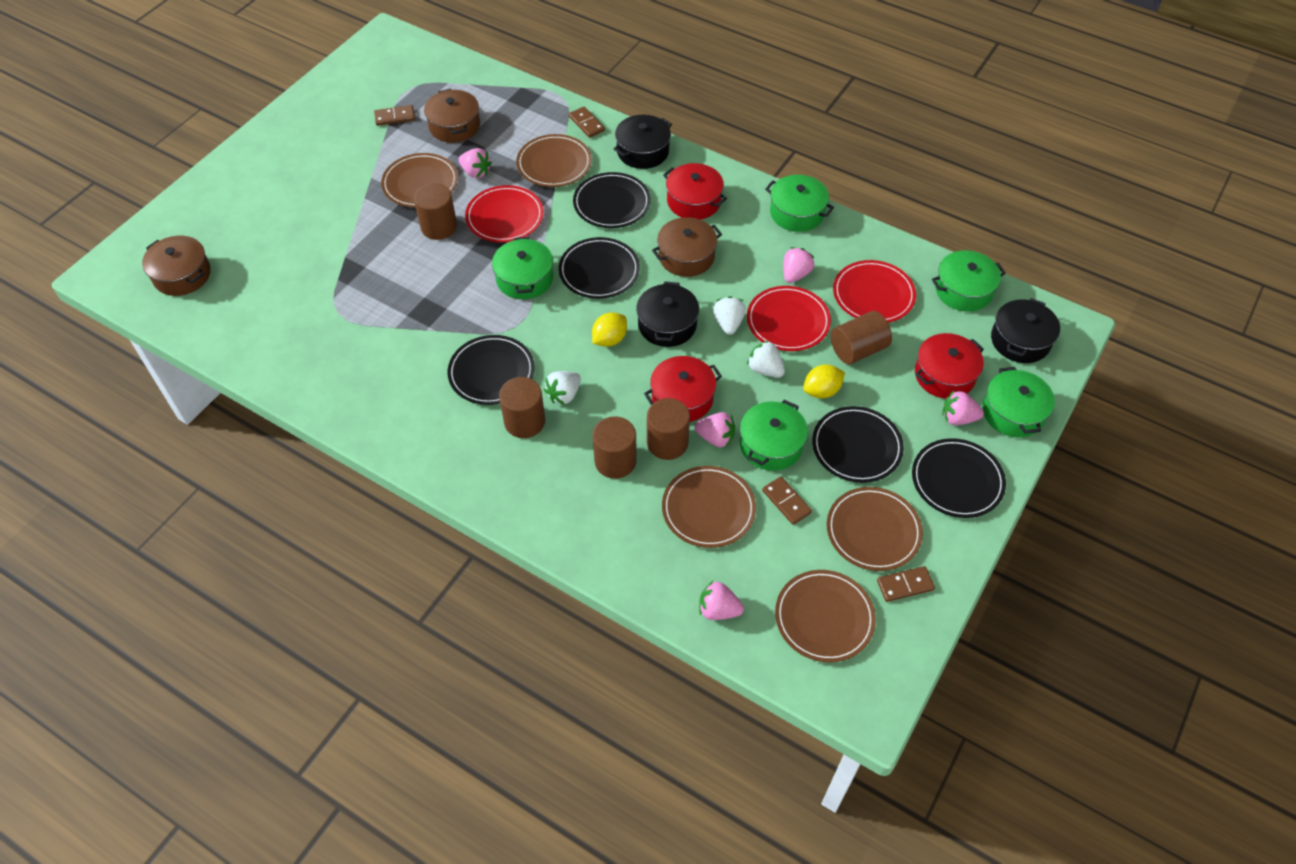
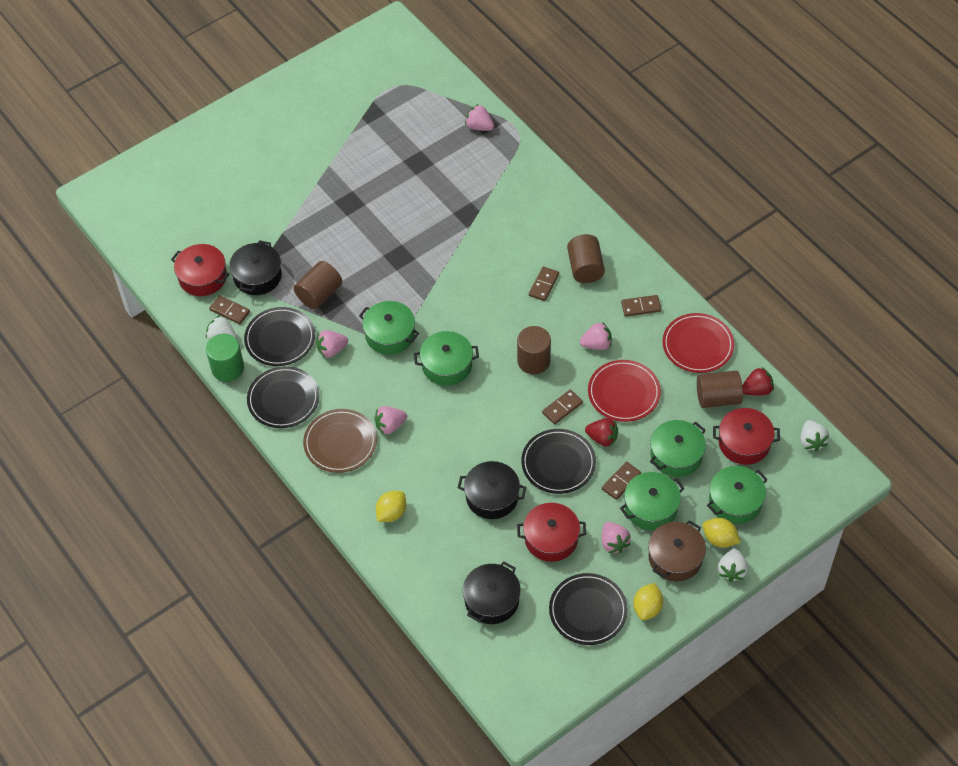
black plate: [448,335,535,405] [559,237,640,299] [573,172,651,228] [812,406,904,483] [912,438,1006,518] = 5 -> [244,307,315,366] [247,366,319,428] [521,429,596,494] [549,573,628,645] = 4
brown cylinder: [414,183,457,240] [499,377,545,438] [593,416,637,479] [647,398,690,460] [831,311,892,364] = 5 -> [294,261,342,309] [517,326,551,374] [567,234,605,283] [697,371,743,408] = 4
brown domino: [374,105,415,126] [569,107,605,138] [762,476,812,525] [877,566,935,602] = 4 -> [209,295,250,324] [529,266,559,301] [542,390,583,424] [602,462,641,500] [621,295,661,317] = 5
brown plate: [381,153,458,207] [516,134,592,187] [662,466,756,548] [775,570,876,662] [827,487,923,571] = 5 -> [303,409,377,473] = 1
brown pot: [142,236,211,296] [424,89,480,143] [652,217,722,277] = 3 -> [648,520,706,581] = 1
green cylinder: none = 0 -> [206,333,244,382] = 1
red plate: [465,185,544,242] [747,286,831,351] [833,260,916,323] = 3 -> [588,360,661,422] [663,313,734,373] = 2
red strawberry: none = 0 -> [585,418,618,447] [742,367,774,396] = 2
yellow lemon: [592,312,627,347] [803,364,845,398] = 2 -> [376,491,406,522] [633,583,663,620] [702,518,741,548] = 3

